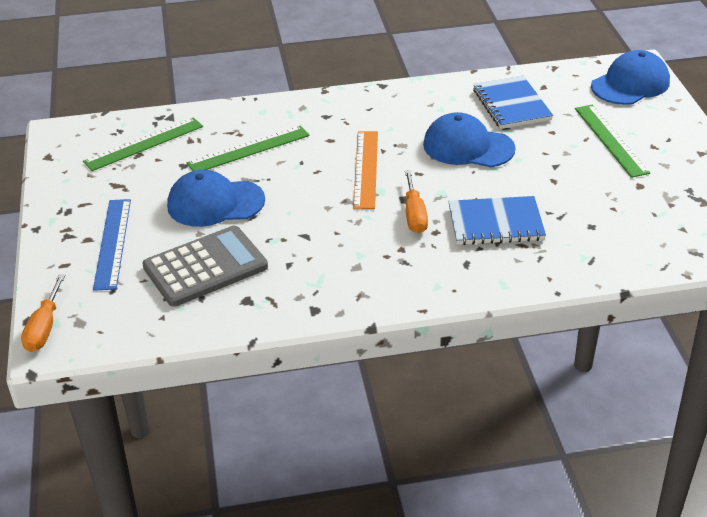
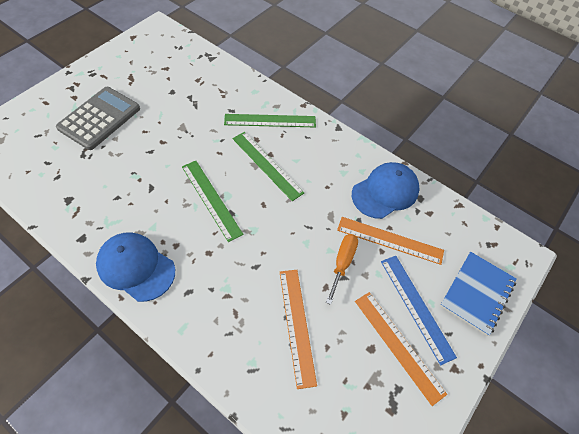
blue cap: [167,170,265,227] [423,112,516,167] [591,50,670,105] = 3 -> [96,232,175,302] [352,162,420,219] = 2
blue notebook: [448,196,546,245] [473,76,553,129] = 2 -> [440,252,517,336] = 1
orange ruler: [353,131,378,209] = 1 -> [280,270,317,389] [337,217,444,265] [355,292,447,406] = 3
orange screwdriver: [21,274,65,352] [405,170,428,233] = 2 -> [326,234,358,305] = 1

